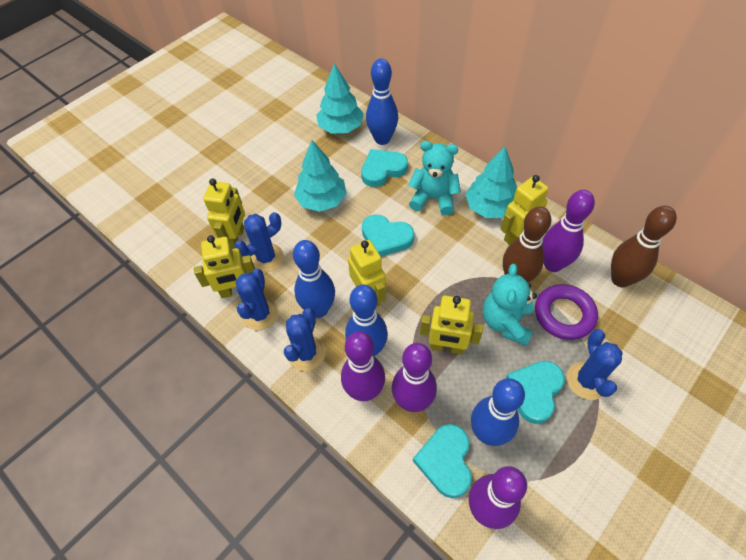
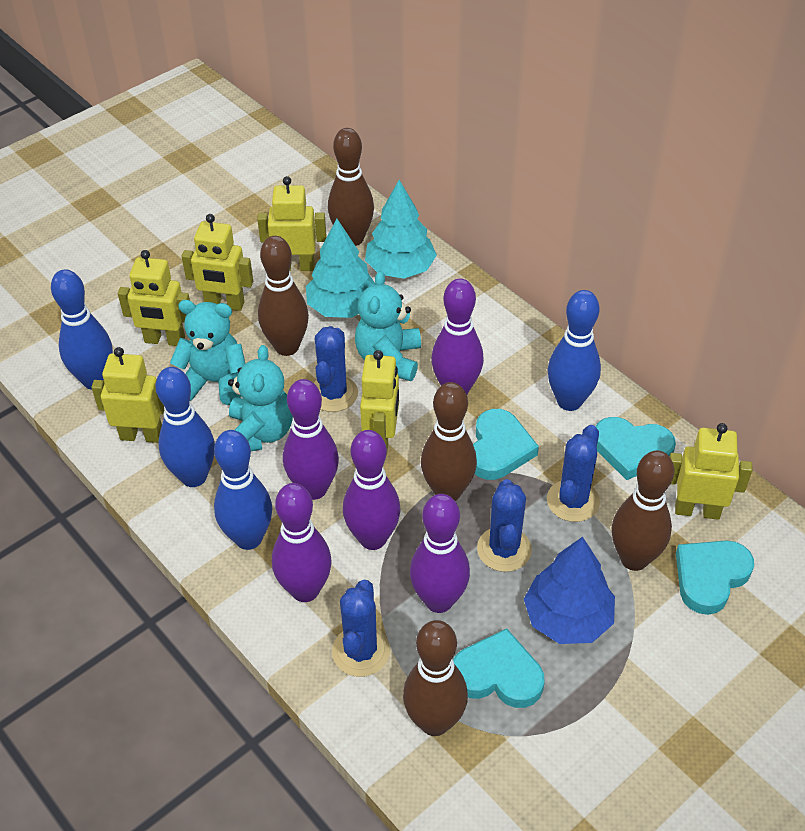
blue tree: none = 0 -> [524,537,615,644] = 1
brown bowling pin: [503,206,551,283] [611,206,677,288] = 2 -> [258,236,309,356] [328,128,374,246] [403,620,468,736] [421,382,477,501] [612,450,674,571] = 5
purple bowling pin: [341,331,385,401] [392,343,437,412] [469,466,527,529] [542,190,595,272] = 4 -> [272,483,332,602] [283,379,339,500] [343,430,400,550] [410,494,470,613] [431,279,484,395] = 5
purple ring: [535,284,598,340] = 1 -> none = 0
turquoise teddy bear: [408,141,461,215] [483,264,537,346] = 2 -> [170,300,245,405] [228,345,293,451] [355,271,421,381] = 3
turquoise tree: [294,140,347,212] [316,63,364,134] [465,147,517,218] = 3 -> [306,219,375,318] [365,180,437,279] = 2
yellow robot: [194,235,255,298] [203,179,245,249] [348,240,386,307] [420,295,483,354] [501,175,548,245] = 5 -> [91,347,164,443] [118,250,190,346] [182,214,253,311] [257,176,327,271] [360,350,399,455] [670,423,752,520] = 6

